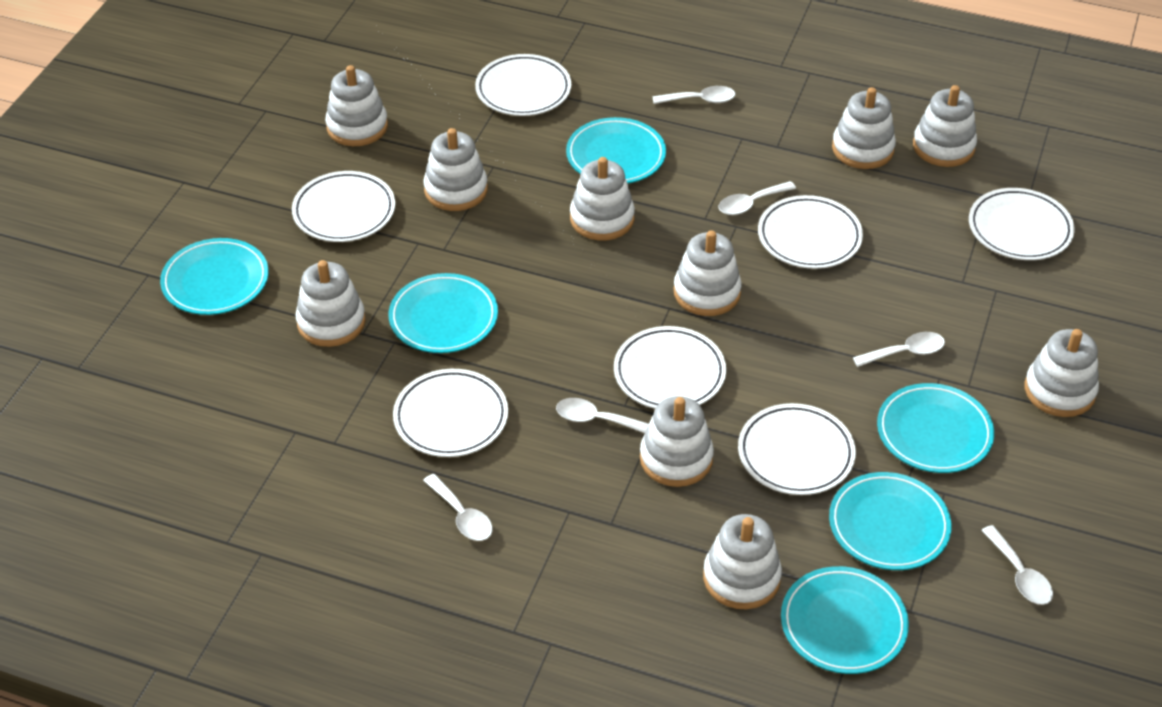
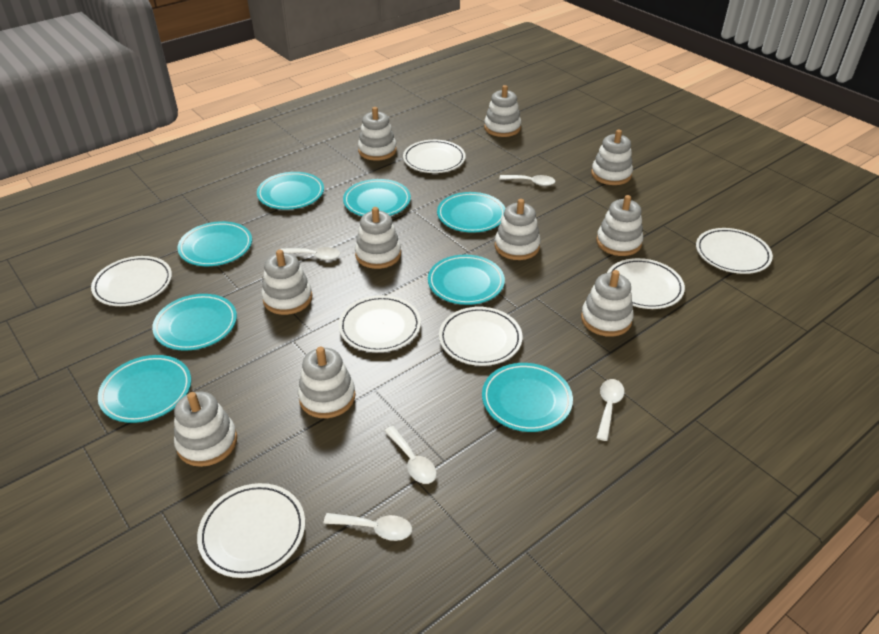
turquoise plate: [160,238,269,315] [389,273,498,353] [566,117,666,183] [781,566,909,674] [829,472,952,570] [877,383,994,473] = 6 -> [98,355,191,423] [152,294,237,351] [177,221,252,266] [257,172,324,210] [343,179,411,216] [428,255,505,305] [437,192,506,233] [482,363,573,432] = 8
white spoon: [423,474,493,541] [556,398,649,433] [652,86,736,104] [718,181,796,215] [853,332,945,367] [981,525,1053,605] = 6 -> [280,247,340,260] [324,513,412,541] [384,426,437,484] [499,175,555,186] [597,379,625,441] = 5

